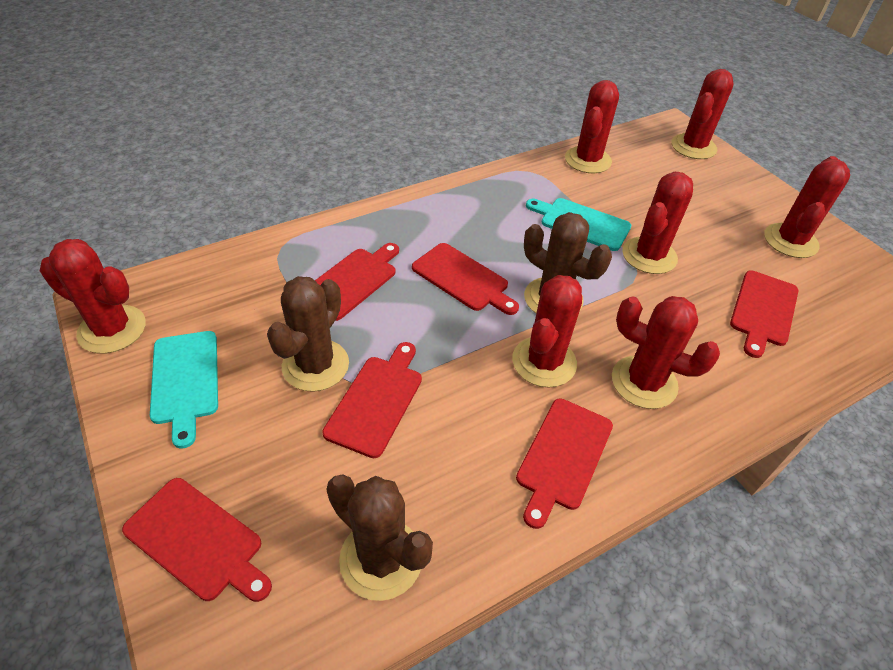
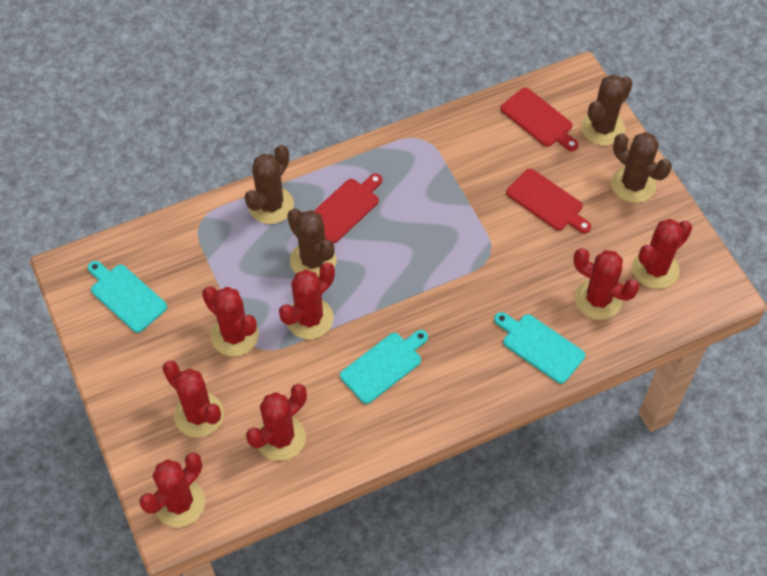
brown cactus: [267,276,349,392] [326,474,433,601] [524,212,612,313] = 3 -> [245,145,294,224] [287,209,337,277] [581,75,633,146] [611,132,672,203] = 4
red cutting board: [122,478,272,602] [315,243,399,321] [322,342,422,458] [412,243,519,315] [516,399,613,529] [730,271,798,358] = 6 -> [314,173,382,244] [501,88,579,151] [506,169,591,233] = 3
turquoise cutting board: [150,331,218,448] [526,198,631,251] = 2 -> [88,261,167,333] [340,330,428,404] [494,312,585,384] = 3

